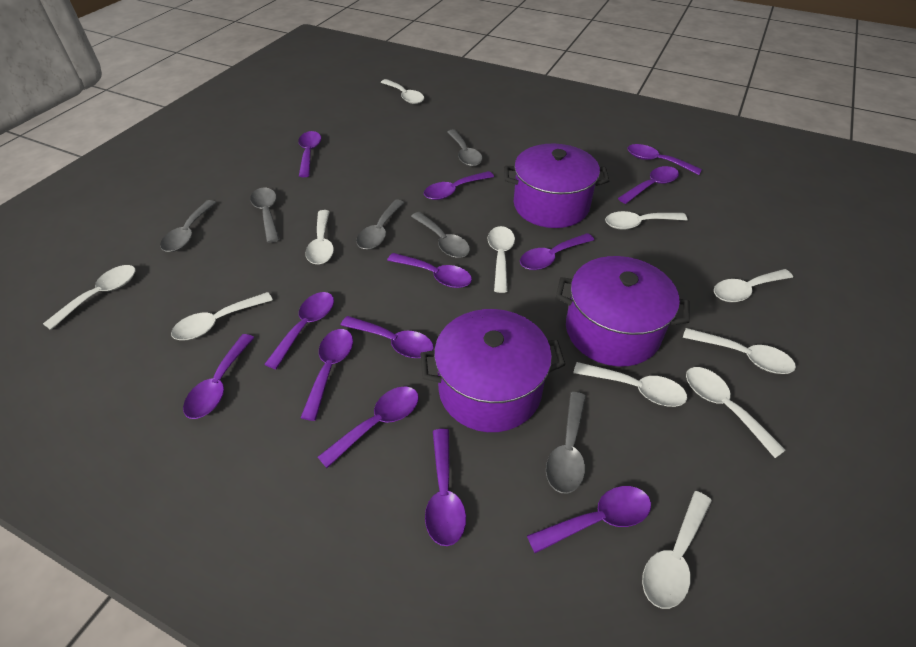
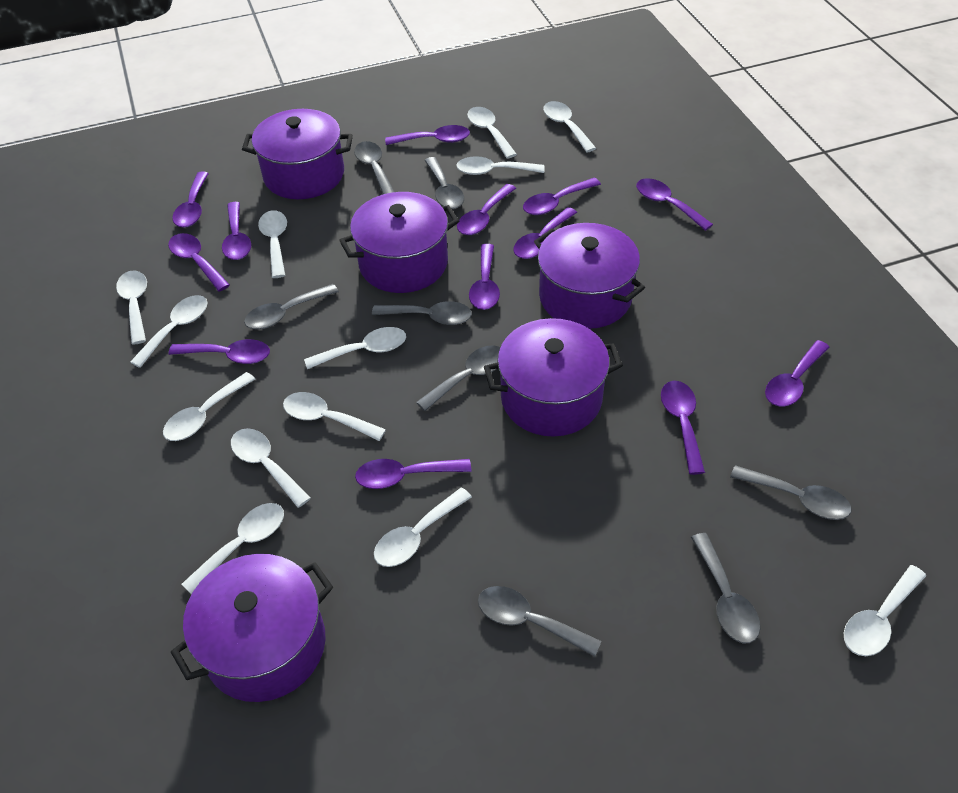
grey spoon: [160,200,217,252] [250,187,279,243] [356,200,405,250] [411,212,470,258] [447,129,483,166] [546,392,586,494] = 6 -> [244,284,339,329] [354,141,394,194] [372,301,472,325] [416,345,501,411] [424,157,464,209] [478,586,601,657] [691,533,760,643] [730,465,852,520] = 8
purple pot: [420,309,565,432] [504,144,609,228] [556,256,690,367] = 3 -> [171,554,333,702] [242,109,353,199] [339,192,459,293] [484,318,623,437] [534,223,645,329] = 5
white spoon: [43,265,136,330] [171,292,273,340] [305,210,334,265] [381,79,424,104] [488,226,515,293] [573,362,687,407] [605,211,687,230] [642,491,712,609] [683,328,796,374] [686,367,785,458] [714,269,793,302] = 11 -> [116,270,147,345] [130,295,207,368] [163,372,255,441] [182,503,284,594] [231,428,311,508] [258,210,287,278] [283,392,386,441] [304,327,406,369] [374,488,472,567] [456,156,545,175] [467,107,517,159] [543,101,596,152] [844,565,926,656] = 13

